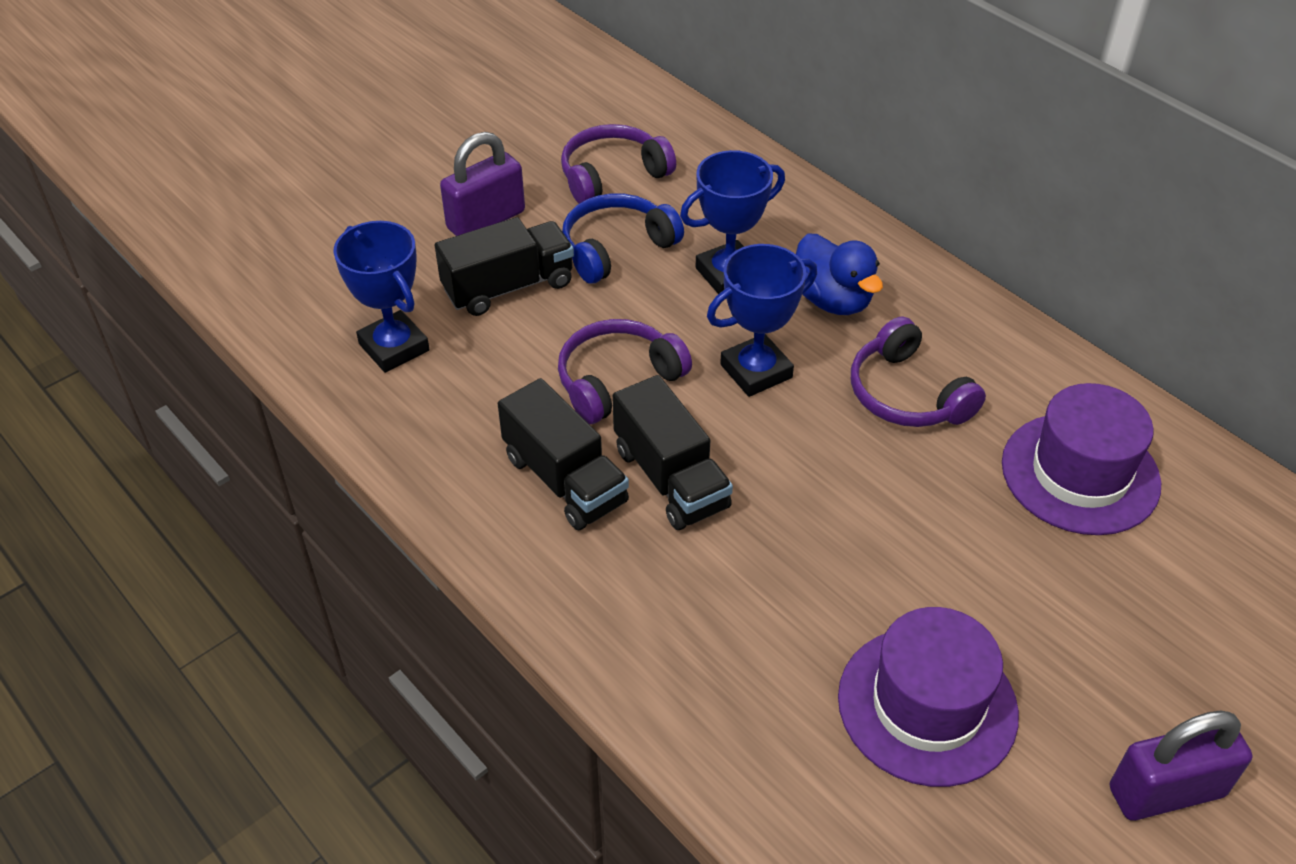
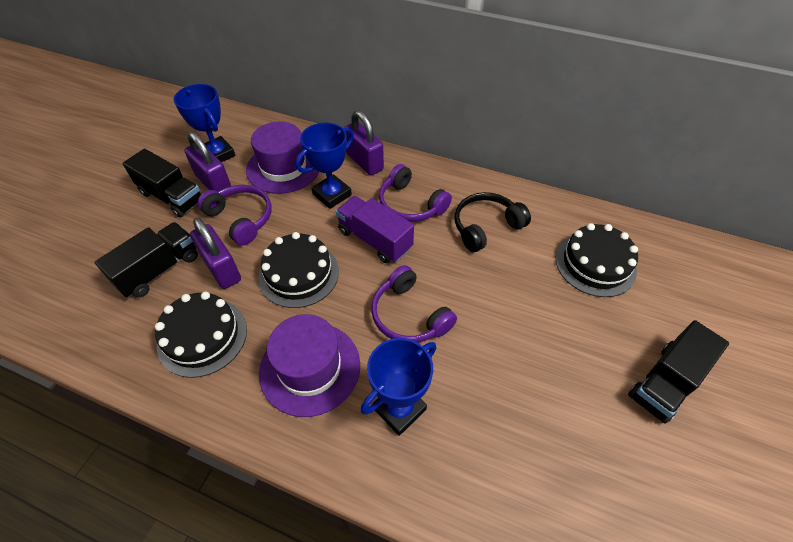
black cake: none = 0 -> [155,292,247,378] [258,232,339,308] [556,223,638,297] = 3
black headphones: none = 0 -> [455,192,531,252] = 1
blue duck: [796,234,883,315] = 1 -> none = 0
blue headphones: [562,193,684,284] = 1 -> none = 0
purple padlock: [440,132,525,236] [1110,710,1253,821] = 2 -> [184,132,231,191] [190,218,241,289] [344,110,384,175] = 3
purple truck: none = 0 -> [336,196,414,263] = 1

